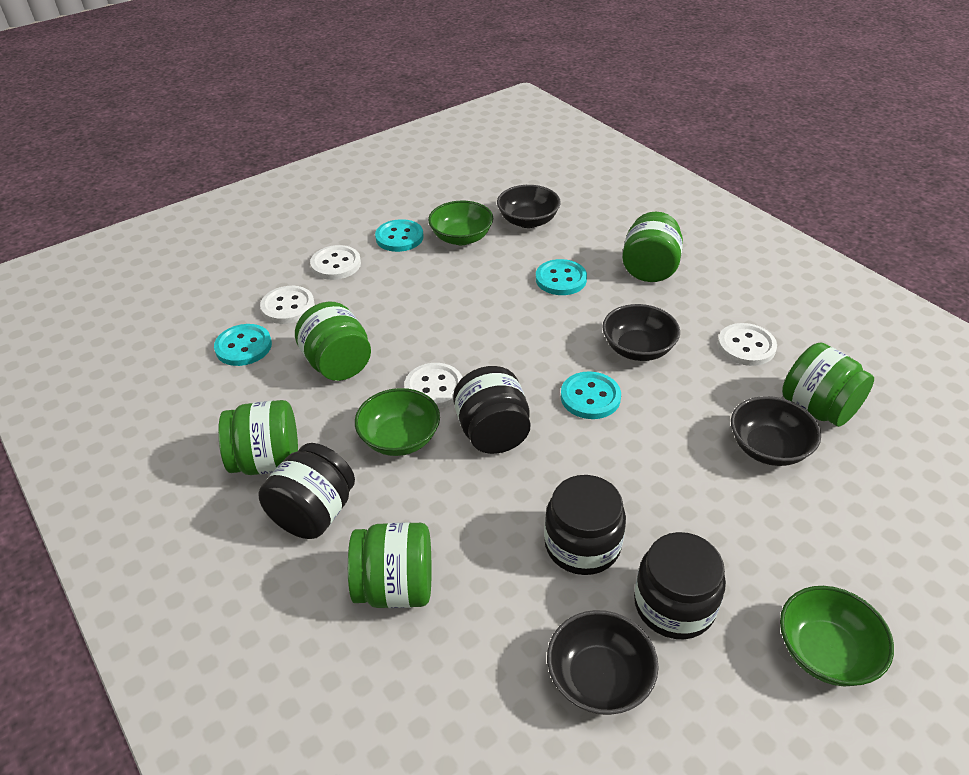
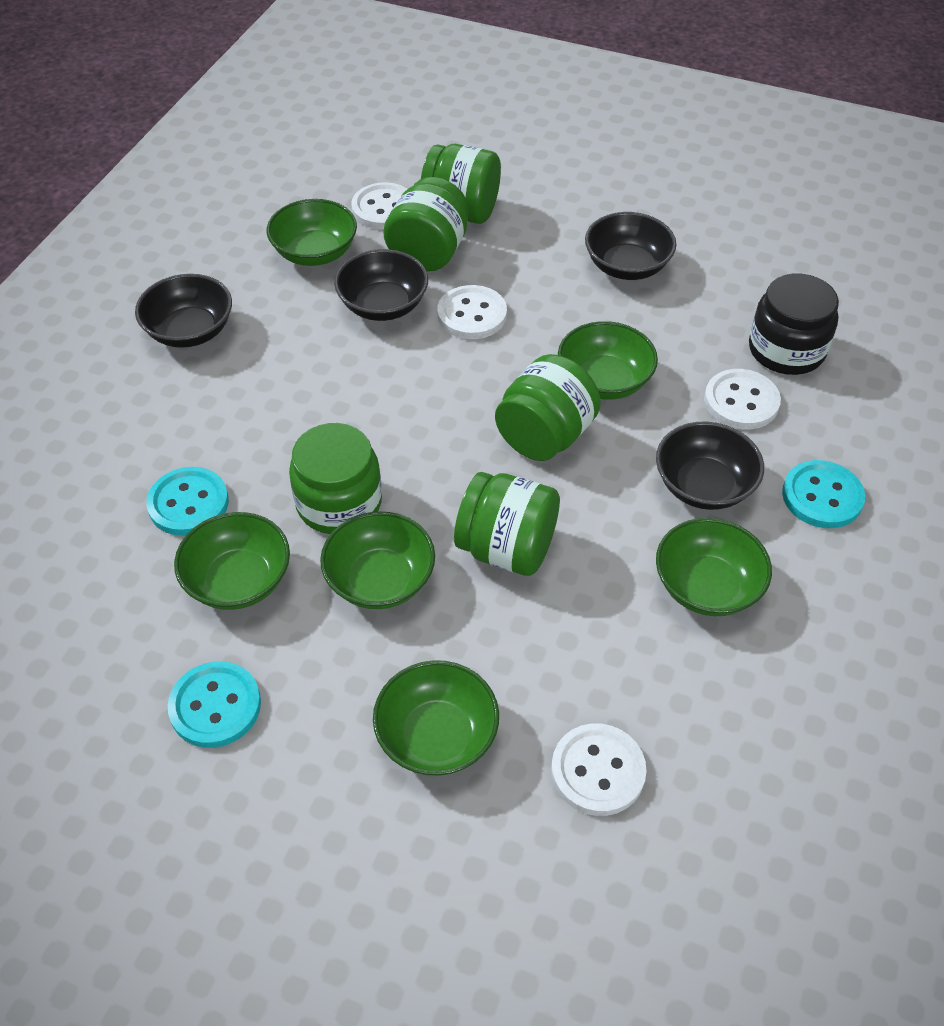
black jar: [258,443,355,539] [453,366,531,454] [544,475,626,575] [634,532,726,639] = 4 -> [749,274,839,375] = 1
green bowl: [355,388,440,456] [428,200,493,245] [780,586,894,686] = 3 -> [174,512,290,610] [267,199,357,266] [320,511,435,609] [373,660,499,776] [558,321,658,400] [656,518,772,616] = 6
turquoise button: [214,324,272,366] [375,219,424,252] [536,259,587,295] [561,371,621,419] = 4 -> [146,467,229,536] [168,661,261,748] [782,460,865,528] = 3

